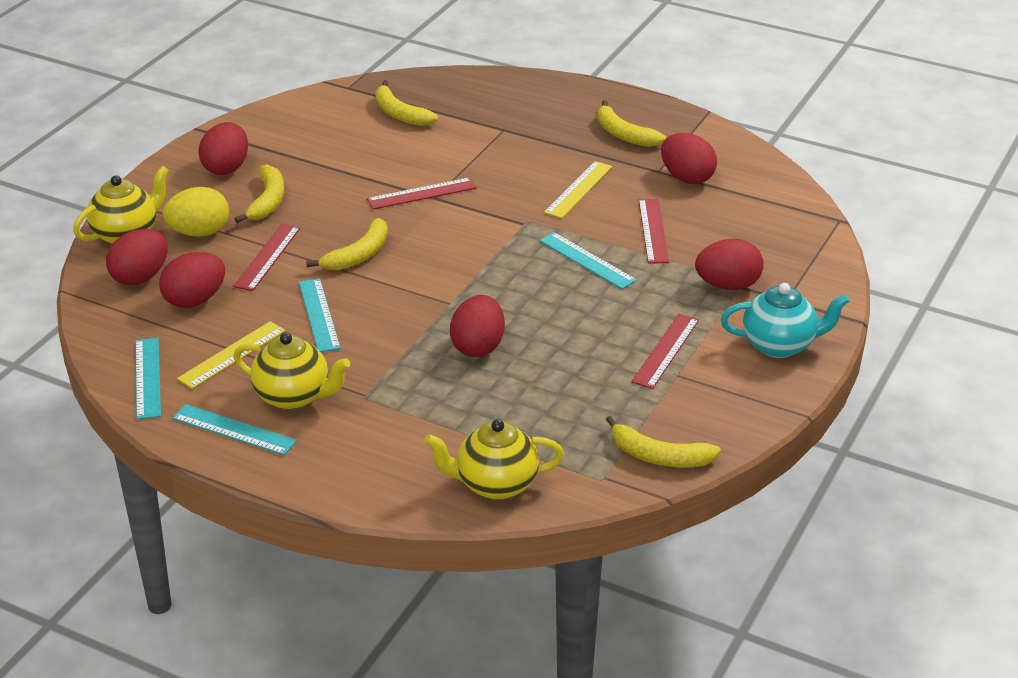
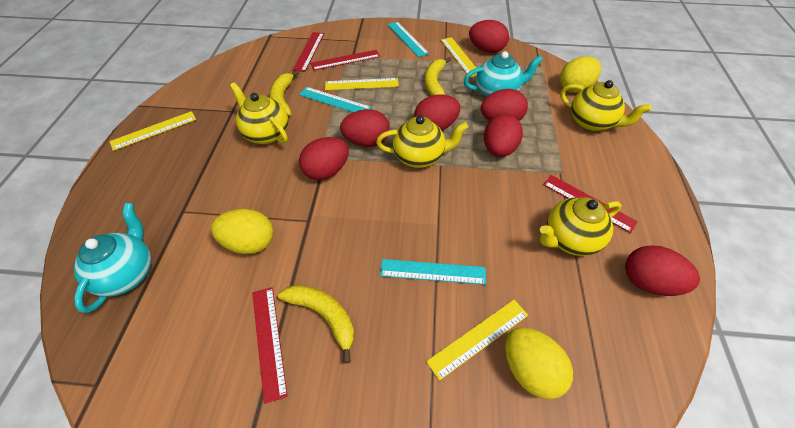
red egg: [106,229,168,285] [159,252,225,308] [198,122,248,175] [450,295,505,357] [661,133,717,184] [695,239,764,290] = 6 -> [299,137,349,180] [340,109,390,147] [414,94,460,131] [469,20,509,53] [481,89,528,121] [484,114,523,157] [625,245,700,296] = 7
turquoise ruler: [135,338,161,419] [172,404,297,455] [299,278,341,352] [539,232,637,289] = 4 -> [299,87,372,112] [380,259,486,285] [388,22,429,57] = 3
turquoise teapot: [721,283,850,358] = 1 -> [74,203,152,313] [464,51,543,97] = 2
yellow banana: [235,164,284,223] [306,218,388,270] [375,80,438,126] [597,100,666,147] [606,416,721,467] = 5 -> [270,70,299,116] [278,285,354,364] [425,57,451,96] = 3
yellow egg: [163,187,229,237] = 1 -> [211,209,273,254] [505,327,573,400] [560,56,601,93] = 3
yellow ruler: [177,321,286,389] [544,161,612,218] = 2 -> [109,111,196,151] [325,78,399,90] [426,300,528,381] [441,37,477,77] = 4
yellow teapot: [73,166,169,244] [233,333,350,410] [424,419,564,500] = 3 -> [230,82,289,144] [376,116,468,168] [540,197,622,256] [560,80,651,131] = 4

